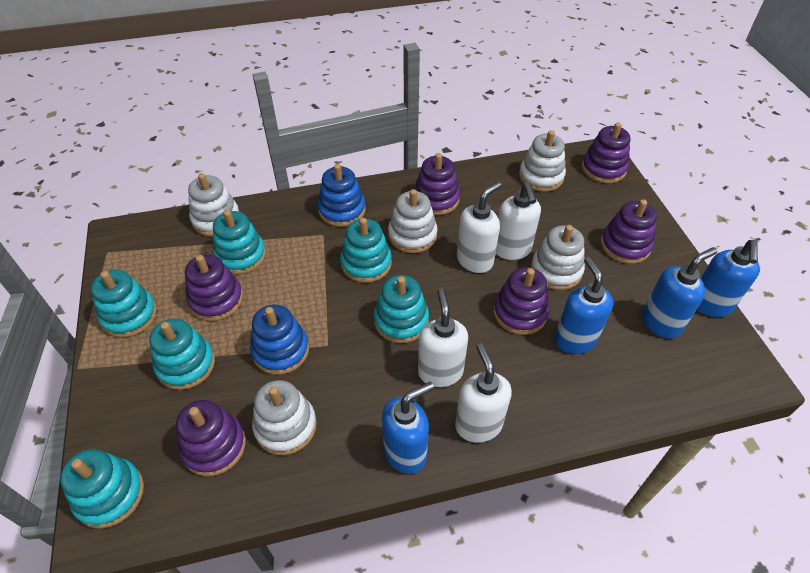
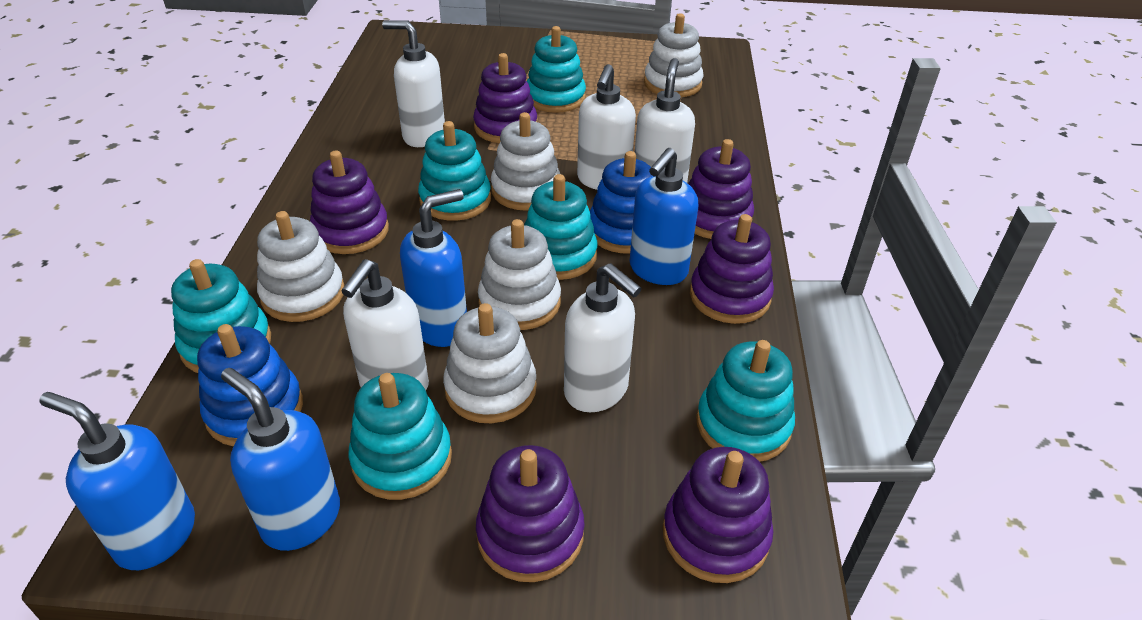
white soap dispenser: [418,289,468,387] [455,343,512,443] [457,182,501,273] [496,182,541,260] = 4 -> [341,259,429,390] [382,20,445,147] [564,263,642,412] [577,64,636,190] [635,58,695,183] = 5

